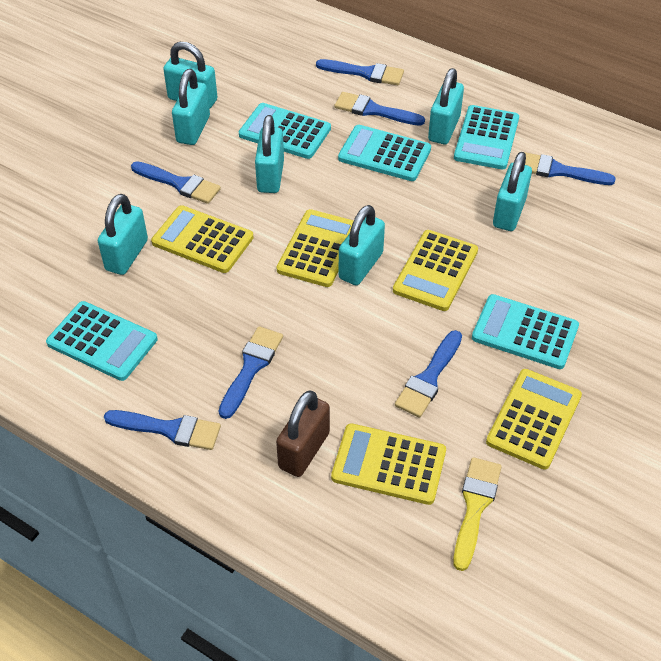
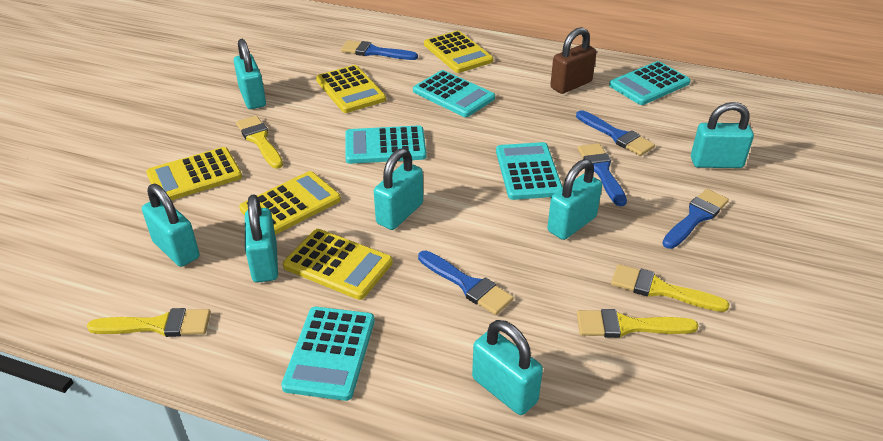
blue brush: [104,410,221,450] [131,161,221,204] [219,326,283,419] [316,59,404,85] [334,92,425,126] [395,330,462,418] [524,152,616,185] = 7 -> [341,40,418,60] [418,250,514,315] [576,110,655,156] [578,143,627,206] [662,189,729,249] = 5
yellow brush: [453,457,502,571] = 1 -> [87,308,211,337] [236,116,283,169] [577,309,698,338] [611,264,729,312] = 4

